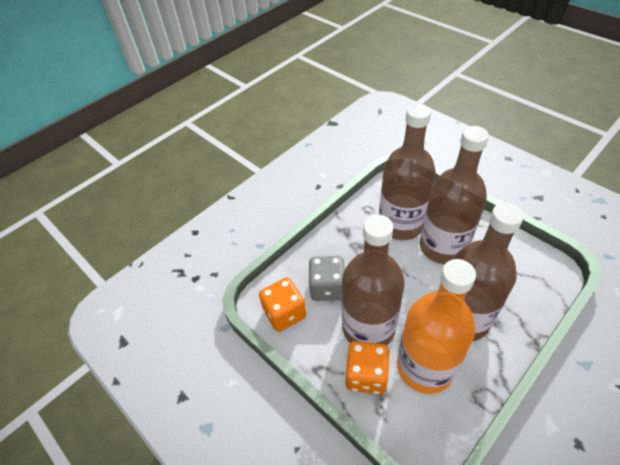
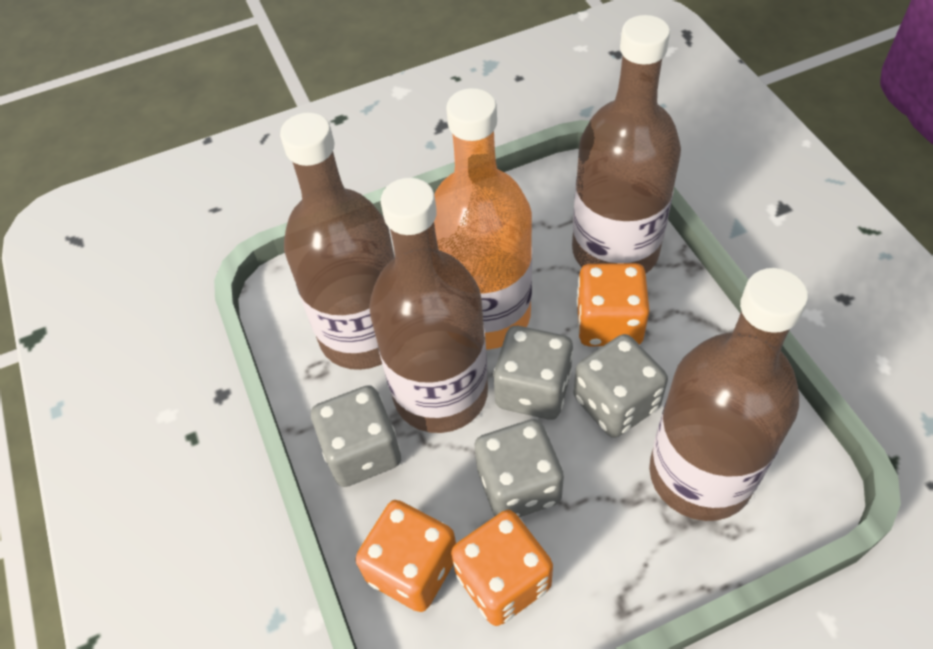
grey dice: [309,256,345,301] = 1 -> [311,385,401,487] [475,419,564,517] [493,326,573,420] [574,334,668,438] = 4
orange dice: [259,277,306,332] [346,341,390,395] = 2 -> [355,500,456,612] [451,510,553,626] [576,263,650,346] = 3

